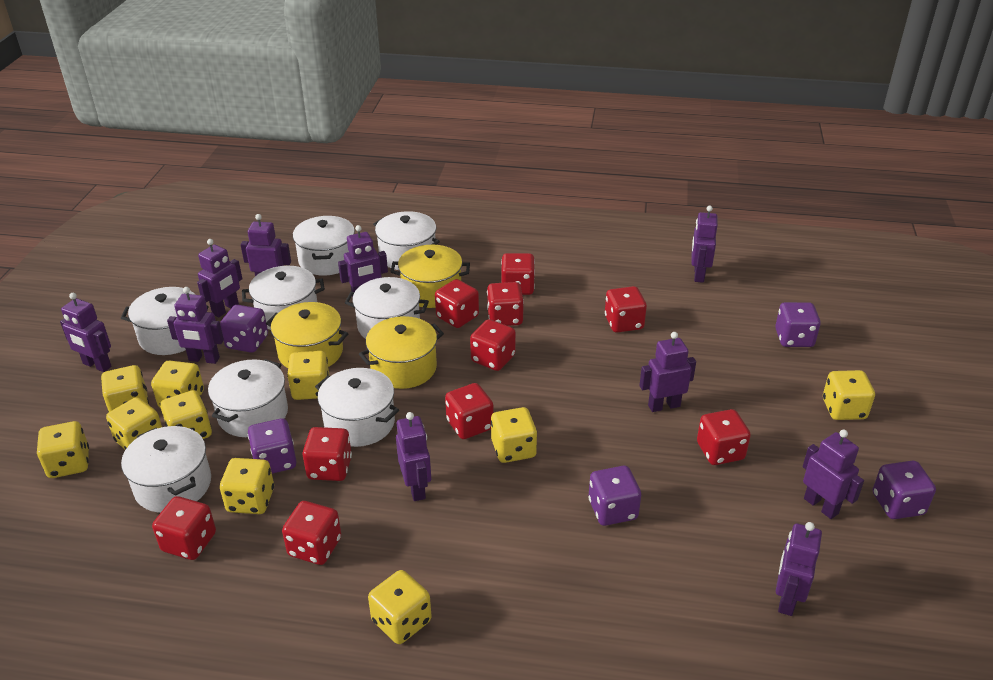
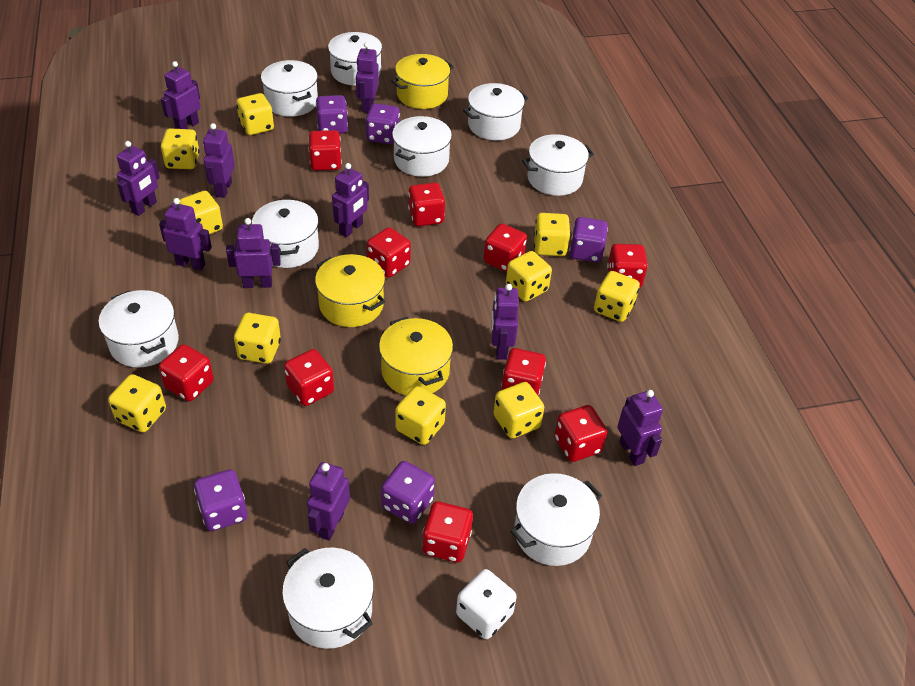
white dice: none = 0 -> [456,569,517,639] = 1
white pot: [121,287,209,355] [121,426,211,513] [208,359,288,437] [242,266,325,330] [293,216,355,276] [315,368,399,447] [345,277,429,339] [373,211,440,270] = 8 -> [99,290,179,367] [252,199,319,268] [261,60,318,117] [282,548,374,649] [328,32,382,86] [392,116,452,177] [463,83,528,140] [510,473,602,566] [522,134,594,196] = 9

